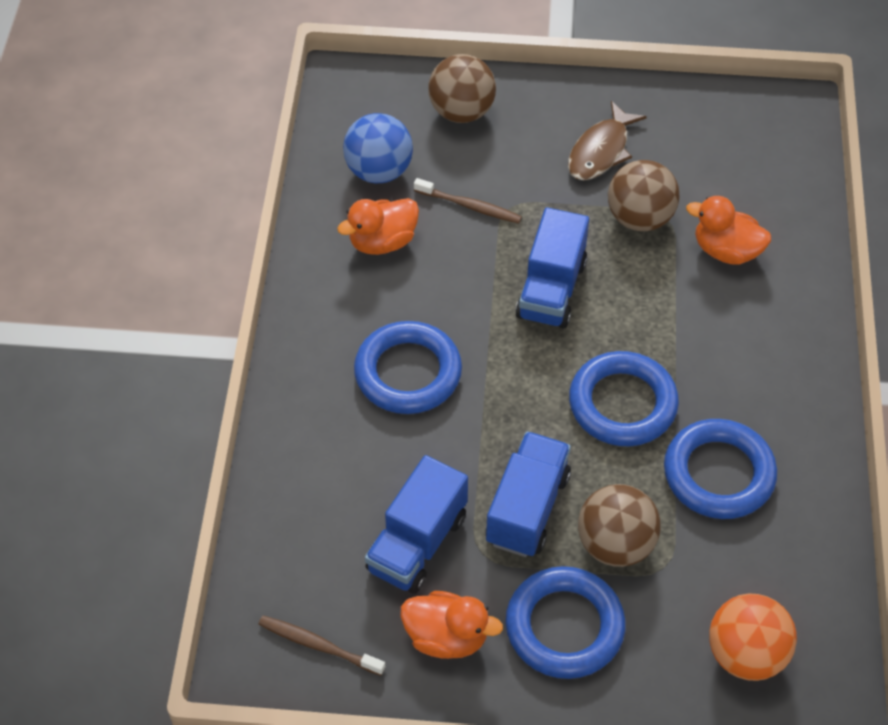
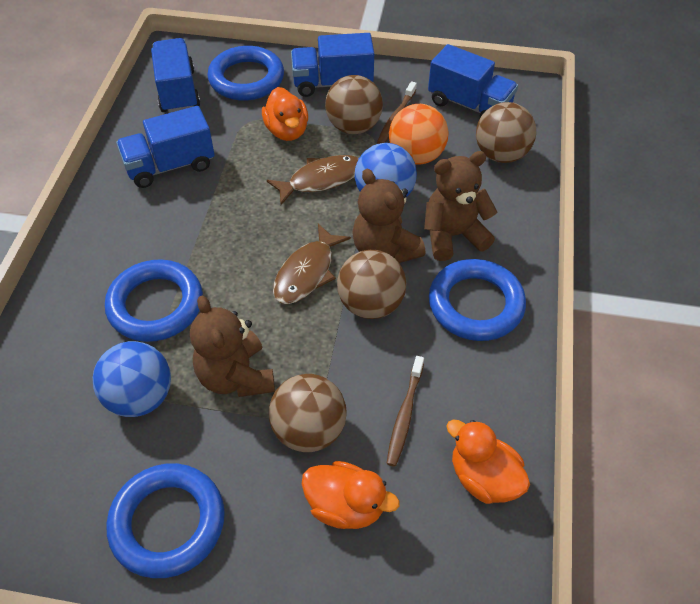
blue ball: [343,113,413,183] = 1 -> [93,341,171,417] [355,143,417,198] = 2
blue truck: [365,455,468,594] [486,431,571,557] [515,207,589,329] = 3 -> [116,106,215,188] [151,38,200,113] [291,33,374,97] [428,44,518,117] = 4
brown ball: [428,54,496,123] [578,484,661,567] [608,160,680,231] = 3 -> [269,374,347,452] [325,75,383,134] [337,250,406,319] [476,102,536,163] = 4
brown fish: [568,101,647,180] = 1 -> [267,155,359,205] [273,224,351,304] = 2
brown teddy bear: none = 0 -> [190,296,275,397] [352,169,425,263] [424,151,497,261] = 3

